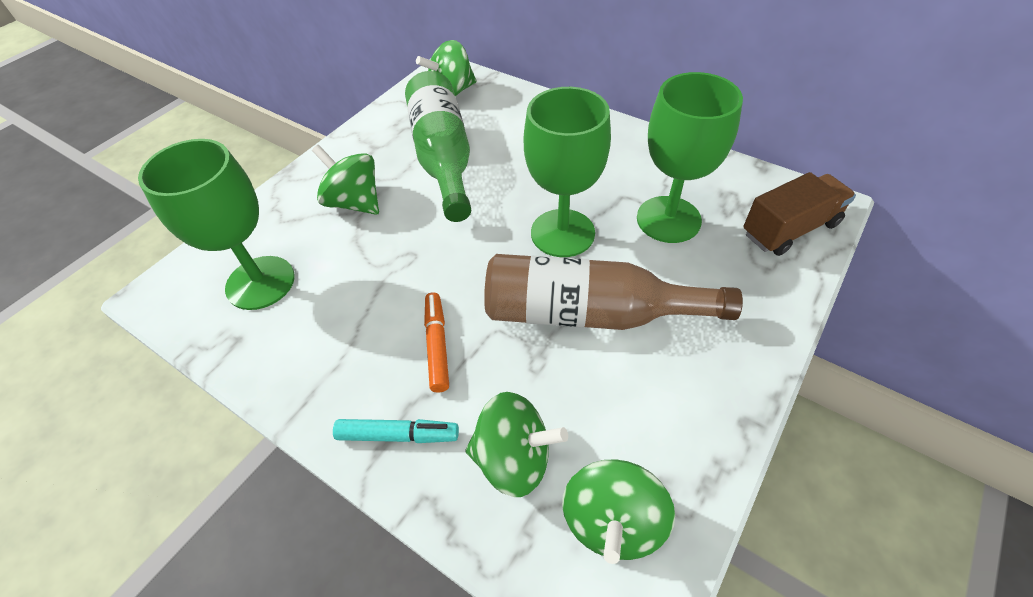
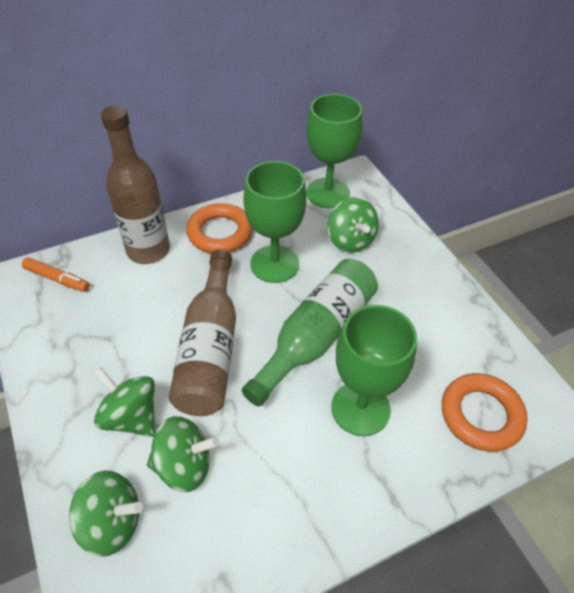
brown bottle: [484,254,743,330] = 1 -> [101,105,170,264] [168,249,236,416] = 2
brown truck: [743,172,856,256] = 1 -> none = 0
orange ring: none = 0 -> [186,203,253,253] [442,373,528,452] = 2
turquoise marker: [333,419,459,443] = 1 -> none = 0

